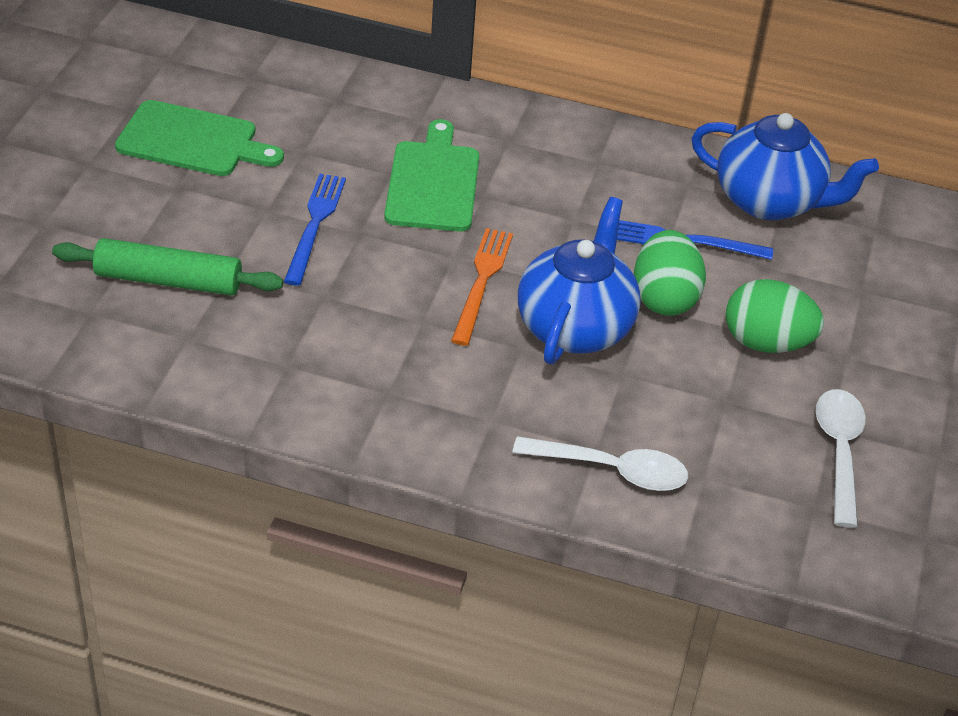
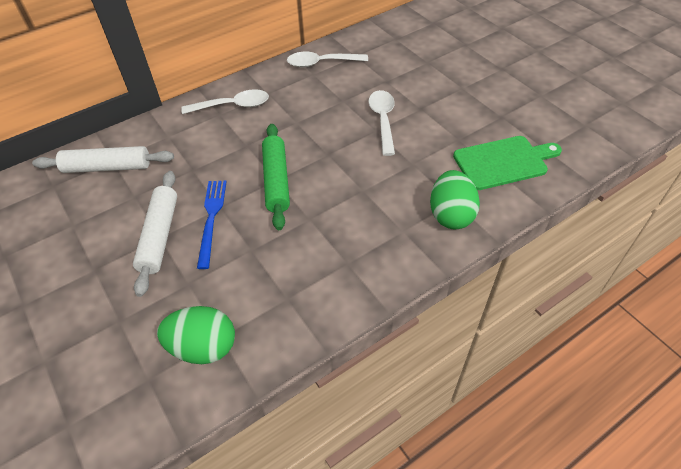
blue fork: [284,174,346,286] [617,220,773,260] = 2 -> [197,181,227,269] = 1
blue teapot: [518,197,640,365] [692,113,879,220] = 2 -> none = 0
green cutting board: [115,100,284,176] [384,119,479,232] = 2 -> [453,136,562,190] = 1
orange fork: [451,228,513,346] = 1 -> none = 0
white rolling pin: none = 0 -> [32,146,174,173] [133,171,177,297] = 2
white spoon: [512,436,688,491] [815,389,866,528] = 2 -> [181,89,269,114] [287,52,368,67] [368,90,395,156] = 3

